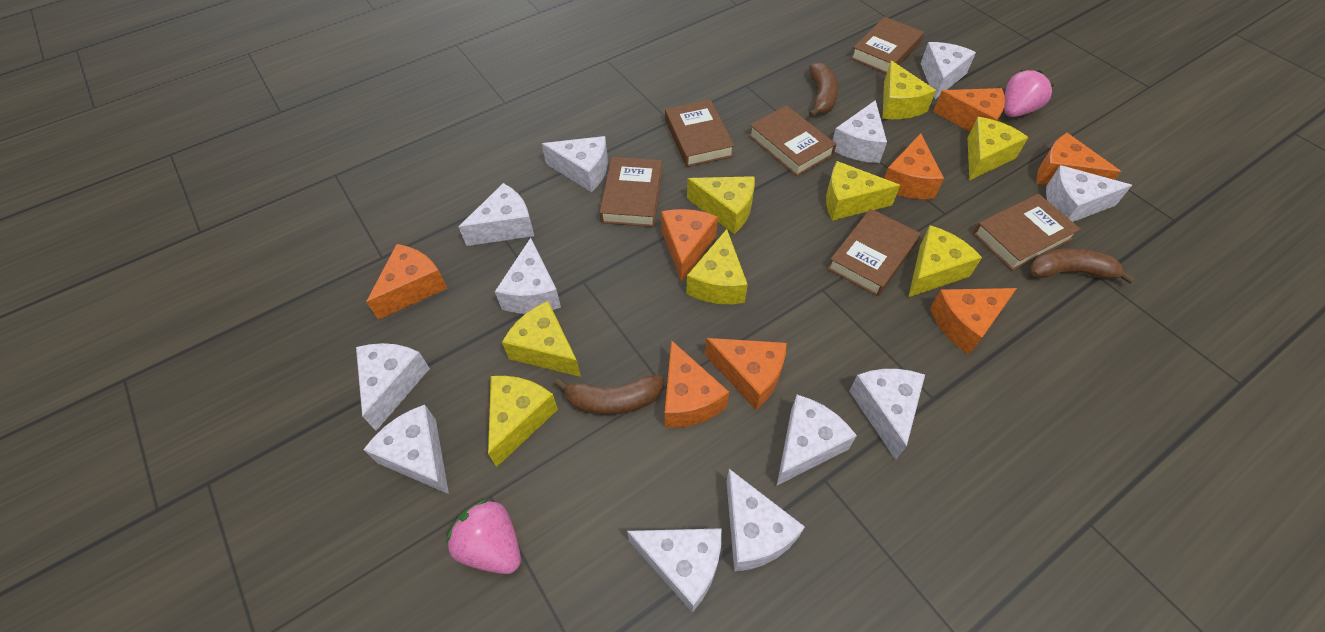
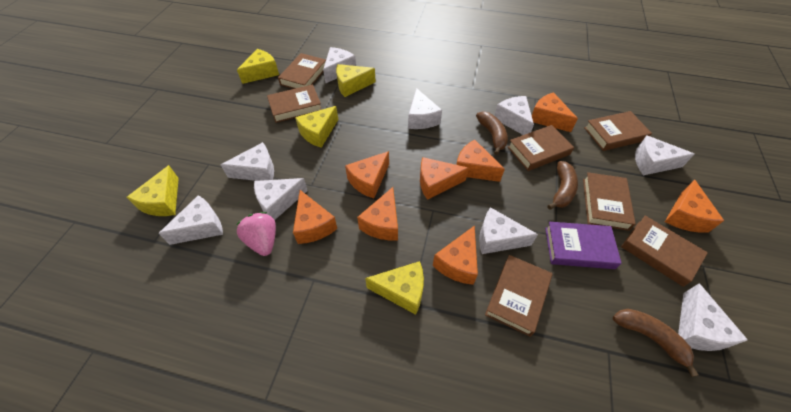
brown book: [599,157,662,227] [665,100,735,167] [749,105,836,176] [827,209,921,296] [851,17,924,74] [973,194,1081,271] = 6 -> [267,84,322,123] [278,53,326,89] [485,255,553,337] [508,125,574,171] [583,172,636,231] [584,111,652,151] [621,216,708,287] = 7
pink strawberry: [446,499,521,574] [1004,70,1054,117] = 2 -> [236,212,276,256] = 1
purple book: none = 0 -> [545,222,622,269] = 1
white cheese: [356,343,430,431] [363,405,449,494] [459,183,534,246] [495,238,561,314] [542,136,608,192] [627,528,722,613] [726,469,805,572] [777,395,857,485] [832,100,887,163] [849,369,925,460] [920,42,976,99] [1046,165,1132,222] = 12 -> [158,195,223,245] [221,142,274,181] [254,178,308,220] [323,47,356,83] [408,88,442,129] [479,207,538,254] [494,96,534,135] [635,135,695,175] [678,283,748,351] = 9
yellow cheese: [488,376,558,467] [502,301,581,377] [686,229,748,304] [687,176,755,234] [826,161,900,220] [883,61,936,119] [909,225,982,297] [967,117,1028,181] = 8 -> [127,165,179,216] [237,49,279,84] [295,106,338,148] [336,64,376,97] [365,261,424,315] = 5

